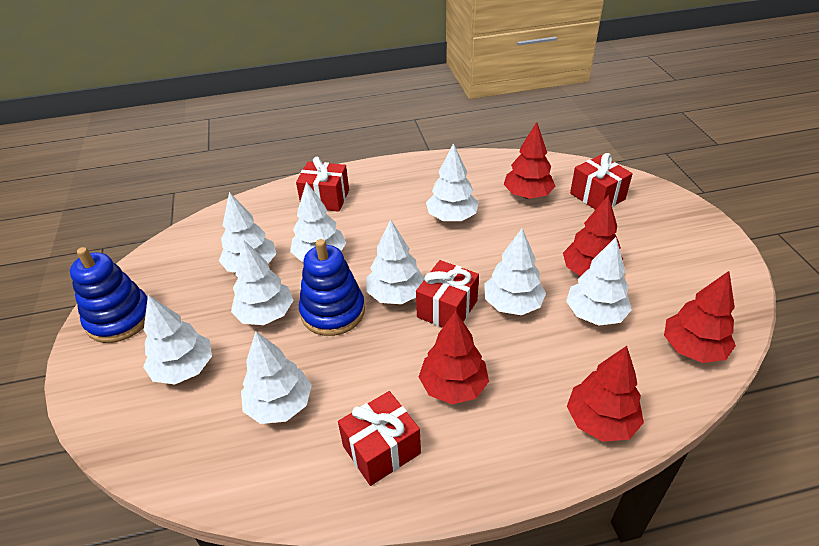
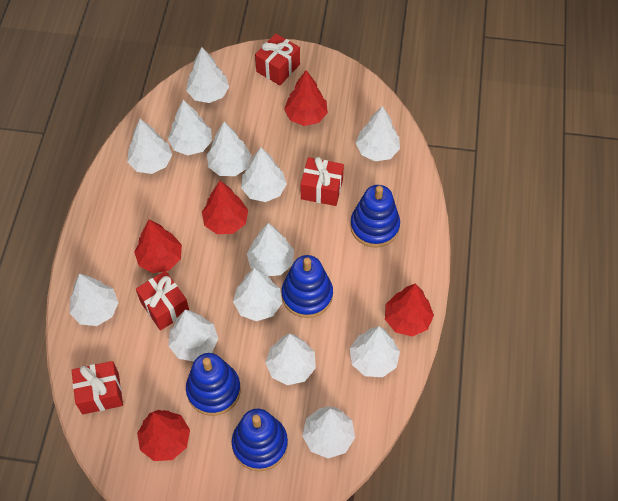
blue stacking toy: [70,247,148,343] [299,239,365,336] = 2 -> [186,353,241,416] [232,409,288,471] [282,255,333,318] [350,185,400,248] = 4
white tree: [143,295,212,385] [219,192,276,273] [231,239,293,325] [241,331,312,424] [290,182,346,262] [366,219,424,304] [426,143,479,221] [484,228,546,315] [566,237,632,326] = 9 -> [69,273,119,326] [127,119,172,174] [168,100,212,156] [168,310,218,361] [186,47,229,103] [207,122,252,176] [233,268,282,321] [241,147,287,202] [247,223,294,276] [265,333,316,385] [302,406,355,458] [350,326,400,377] [356,106,400,161] = 13

